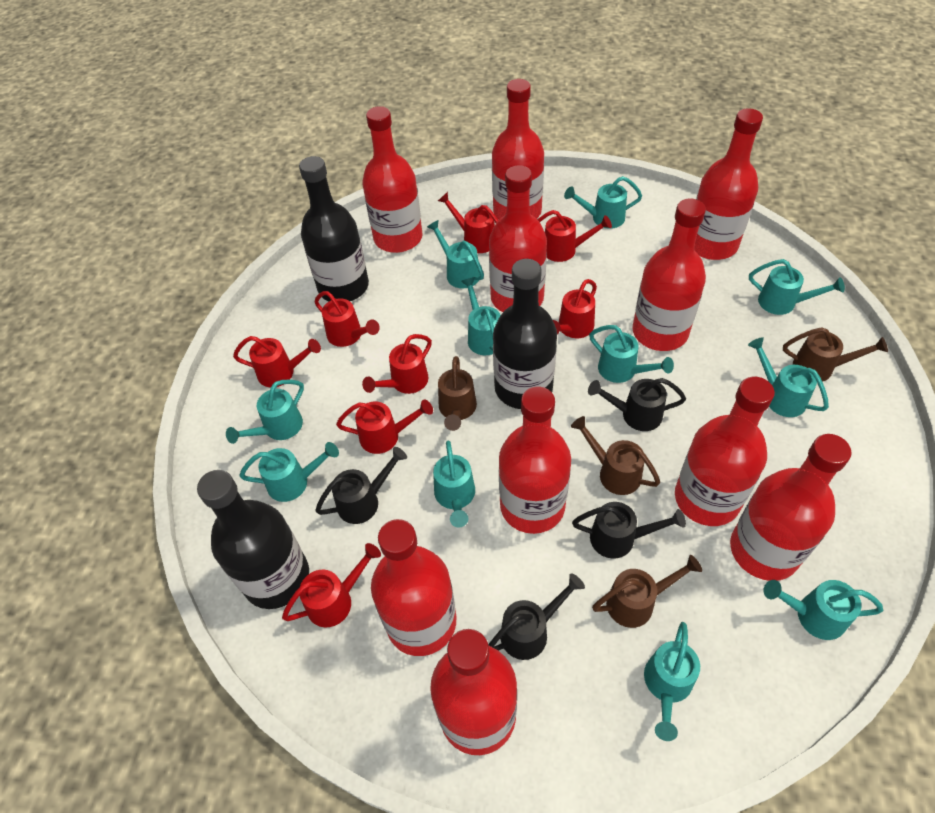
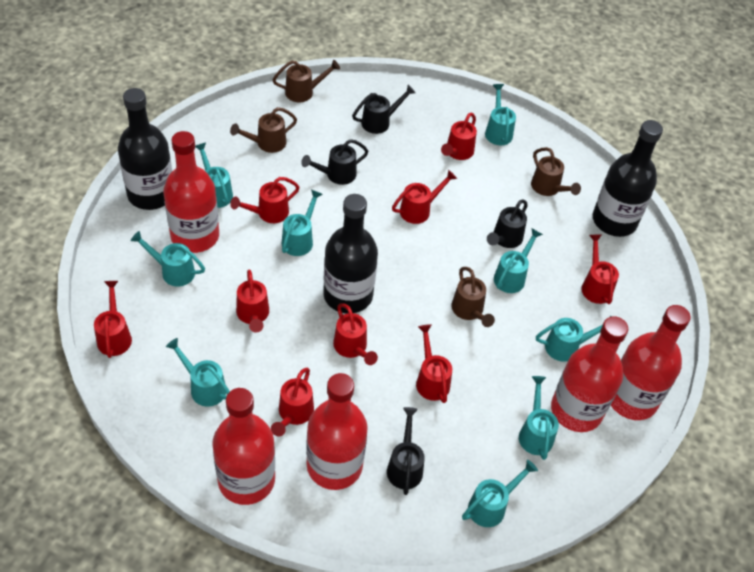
red bottle: [362,106,423,253] [371,519,456,656] [430,629,517,755] [489,165,547,312] [492,79,544,220] [499,387,571,534] [632,198,706,351] [675,377,775,526] [694,108,763,260] [730,434,852,581] = 10 -> [163,131,219,253] [212,388,275,505] [306,373,368,490] [551,316,628,432] [611,305,691,420] = 5
red watering can: [233,336,321,387] [282,543,381,627] [314,291,380,347] [336,399,433,454] [362,334,432,394] [438,192,498,253] [537,210,612,262] [553,279,597,338] = 8 -> [94,281,132,358] [230,177,300,223] [236,270,269,333] [271,368,314,437] [333,303,378,365] [392,170,457,224] [416,324,452,403] [441,113,477,160] [581,234,619,304] = 9
turquoise watering can: [226,379,304,444] [240,442,339,502] [427,220,484,288] [433,440,475,527] [461,277,501,355] [564,176,642,229] [589,325,674,383] [644,622,700,741] [748,337,829,417] [749,259,845,315] [763,580,883,640] = 11 -> [131,231,205,287] [166,338,230,407] [195,143,233,208] [282,190,322,256] [462,459,538,527] [485,84,516,145] [494,229,543,293] [519,376,559,460] [536,316,612,362] = 9

